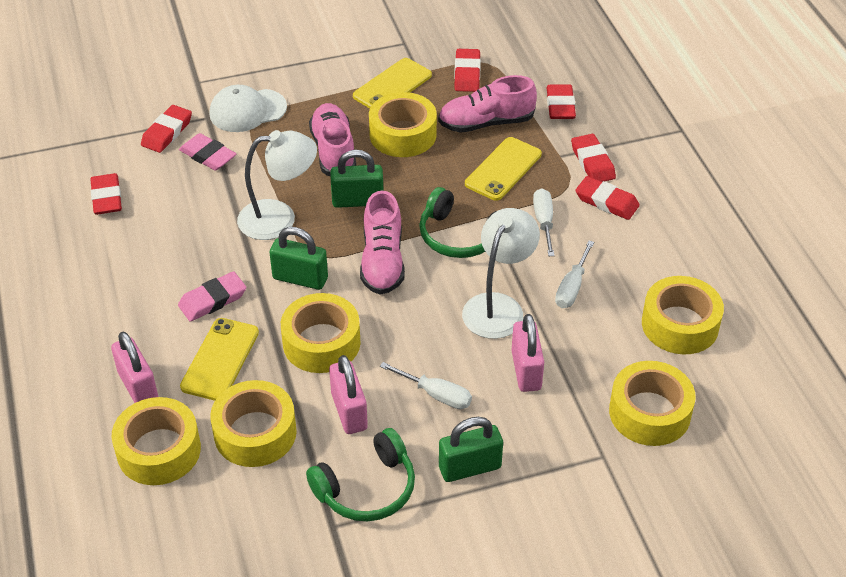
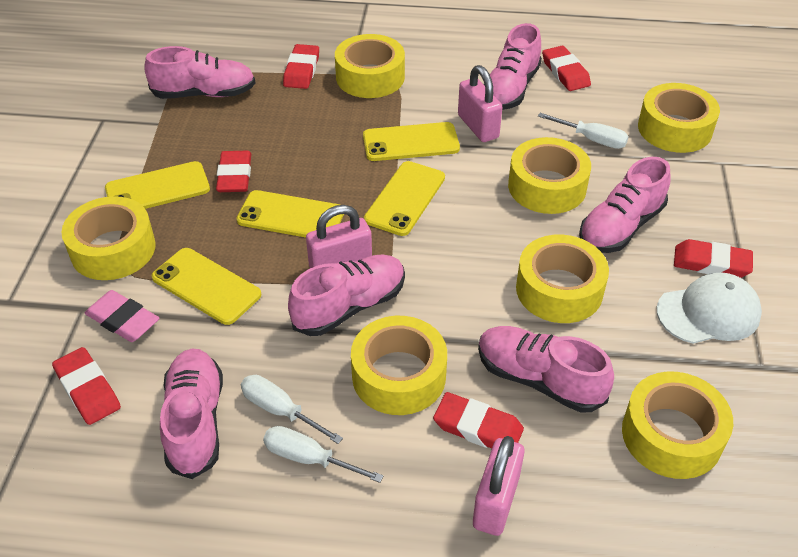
green headphones: [306,428,415,521] [419,187,496,258] = 2 -> none = 0
green padlock: [269,227,328,290] [330,150,383,208] [439,417,503,482] = 3 -> none = 0
pink eraser: [178,271,246,322] [179,133,236,171] = 2 -> [85,290,159,342] = 1
pink shoe: [309,103,356,176] [360,191,405,295] [438,75,537,133] = 3 -> [144,46,256,99] [160,349,223,479] [288,254,405,336] [478,326,614,413] [490,23,542,110] [579,157,671,253] = 6
white lamp: [237,130,317,240] [462,208,540,339] = 2 -> none = 0
yellow phone: [180,318,259,401] [353,58,432,108] [465,137,542,201] = 3 -> [105,161,210,209] [152,248,261,325] [236,190,344,237] [363,122,460,161] [364,161,445,236] = 5
yellow tape: [111,397,201,485] [210,380,297,467] [281,293,361,373] [369,92,437,157] [609,361,696,446] [642,276,724,354] = 6 -> [61,196,156,280] [335,34,405,98] [351,316,447,415] [508,137,591,214] [516,235,609,323] [622,372,733,479] [638,83,720,153] = 7

